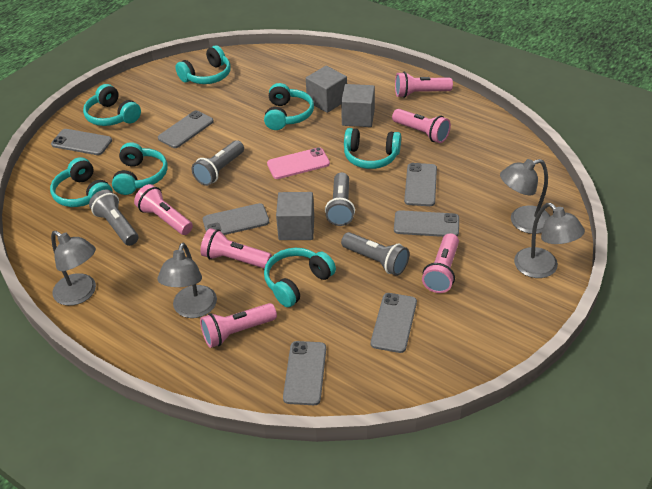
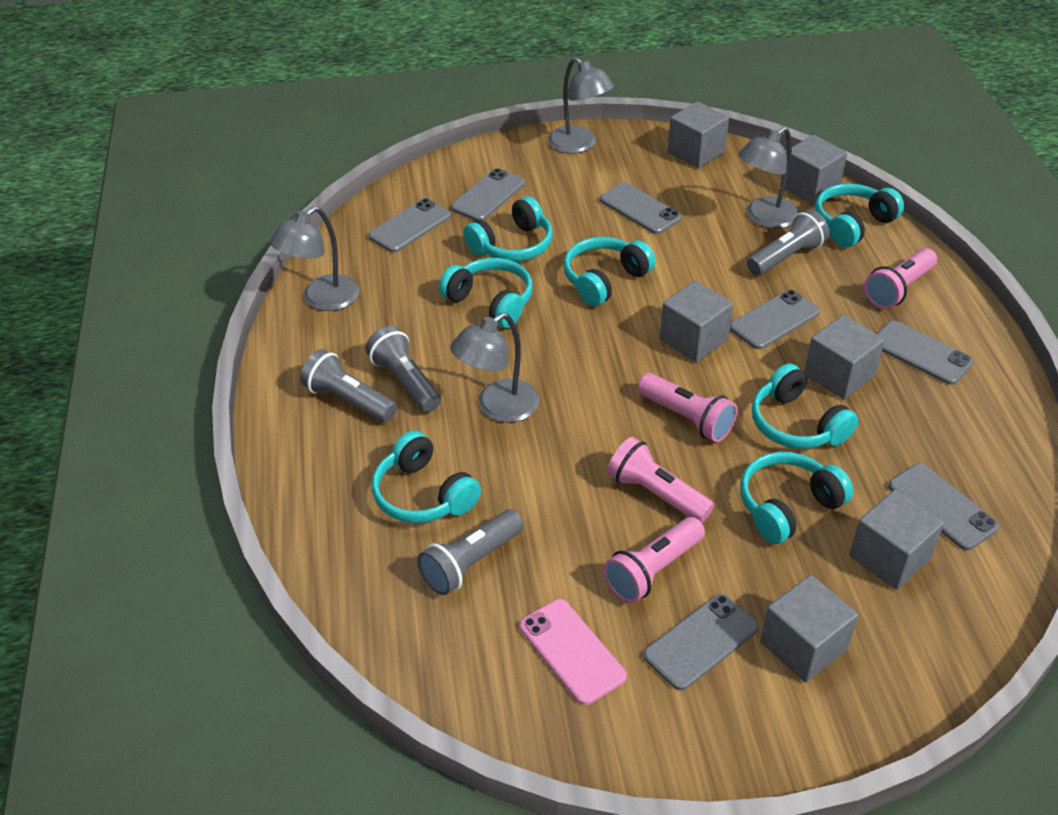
grey cube: [276,192,314,240] [306,66,347,113] [341,84,375,127] = 3 -> [660,281,733,363] [668,101,729,168] [760,575,858,682] [780,135,847,205] [804,315,885,400] [850,489,944,590] = 6
pink flashlight: [134,184,193,235] [200,228,272,269] [200,303,277,348] [392,109,451,143] [395,72,453,98] [422,233,459,293] = 6 -> [603,517,705,603] [607,437,714,523] [638,373,738,442] [864,248,937,309] = 4

